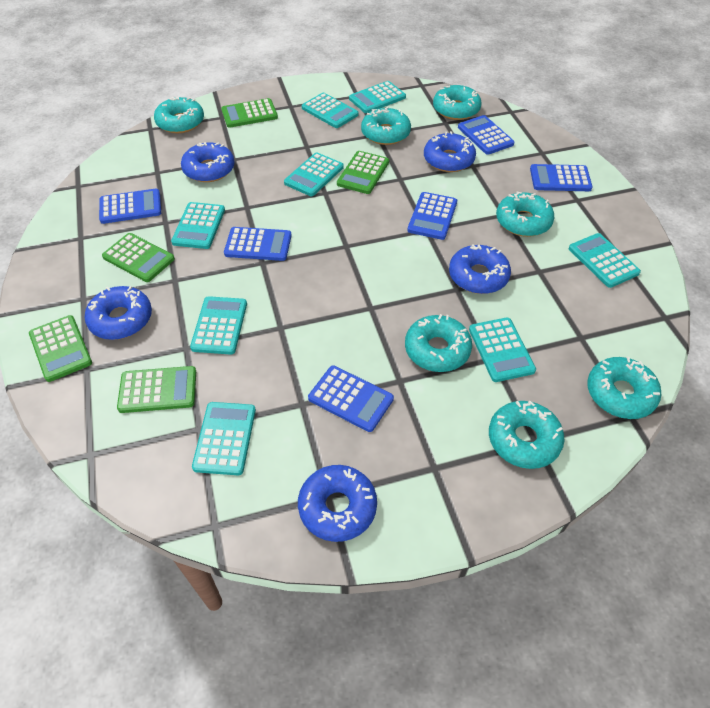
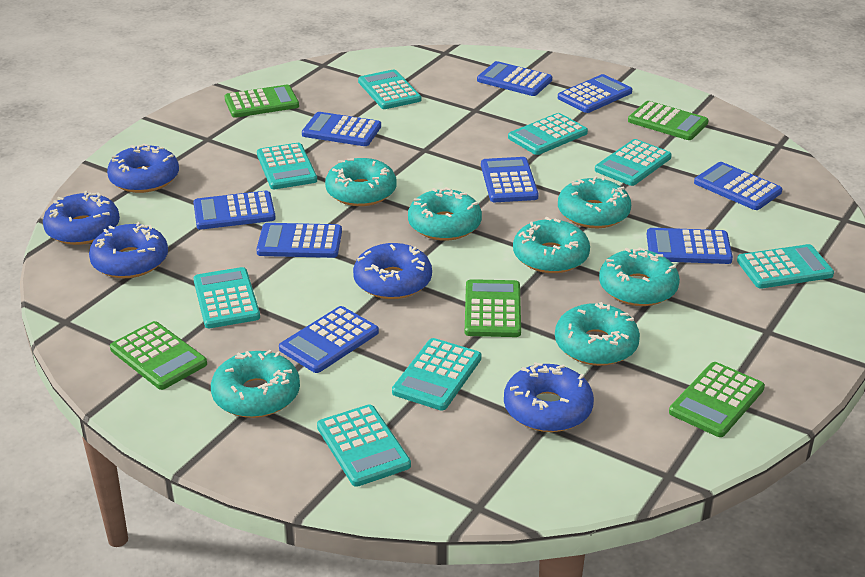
blue calculator: [99,189,161,224] [224,227,292,261] [308,365,394,432] [407,192,457,240] [458,115,515,155] [530,164,593,191] = 6 -> [193,191,276,230] [256,223,342,258] [279,306,379,373] [302,112,381,146] [477,61,552,96] [481,157,539,202] [558,74,632,113] [647,228,733,264] [694,162,782,210] = 9

